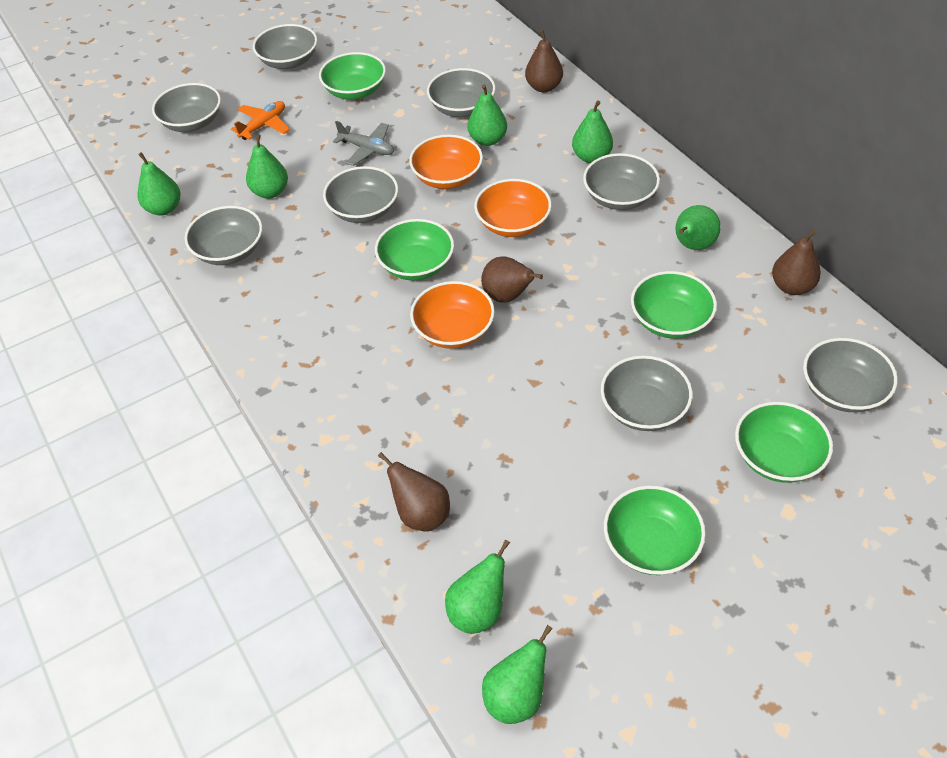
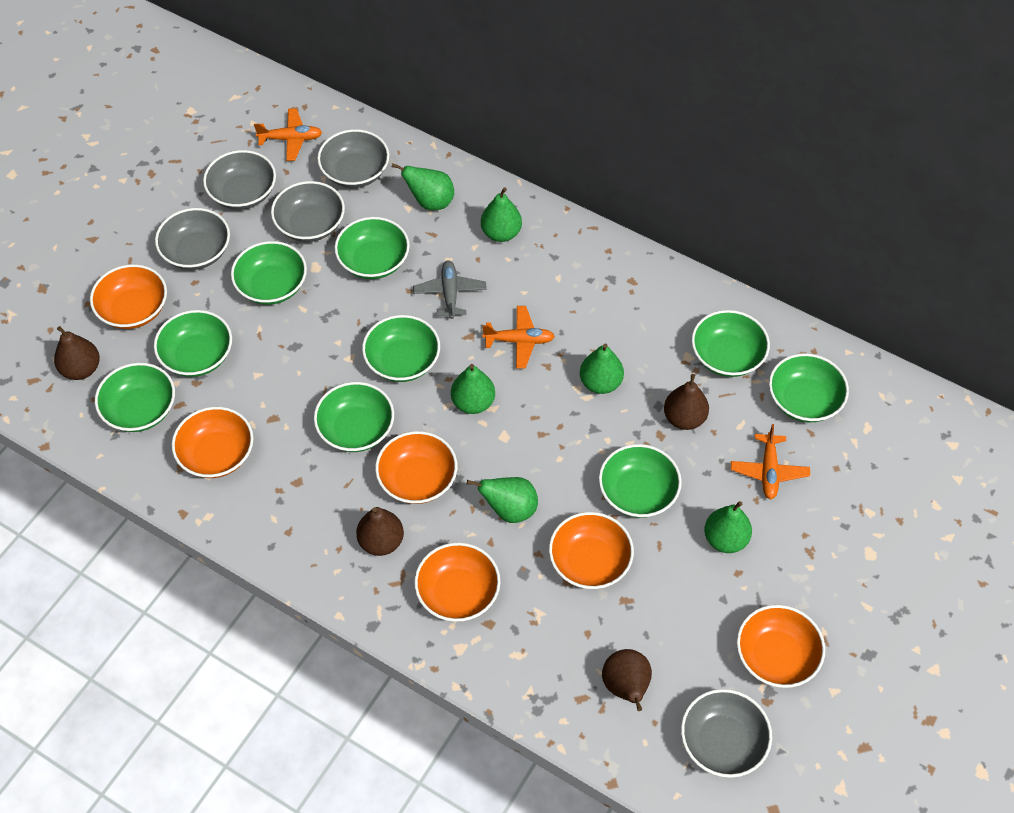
green bowl: [319,52,386,100] [375,219,454,281] [604,485,706,575] [631,271,717,338] [735,402,833,483] = 5 -> [95,363,175,432] [154,310,232,377] [231,241,307,305] [314,382,394,452] [334,217,410,279] [362,315,440,382] [599,444,682,518] [691,310,770,377] [769,353,849,422] = 9
green pear: [137,152,181,215] [246,134,288,199] [445,540,510,634] [468,84,507,146] [482,625,553,724] [572,100,613,163] [675,205,721,250] = 7 -> [392,163,454,210] [451,364,495,414] [467,477,538,523] [481,187,522,242] [580,343,624,394] [704,501,752,553] = 6
grey bowl: [152,83,221,132] [185,206,262,265] [253,24,317,69] [323,166,398,223] [427,68,496,117] [583,153,660,210] [601,356,693,431] [803,338,898,412] = 8 -> [155,208,230,270] [203,150,276,210] [271,181,345,242] [317,129,389,188] [681,689,772,778] = 5
orange bowl: [409,135,483,189] [410,281,495,349] [474,179,552,237] = 3 -> [90,264,167,329] [172,407,254,478] [375,431,457,504] [414,542,500,622] [549,512,634,589] [737,605,825,688] = 6
orange plane: [231,101,290,140] = 1 -> [254,108,322,161] [482,306,555,369] [731,424,810,499] = 3

